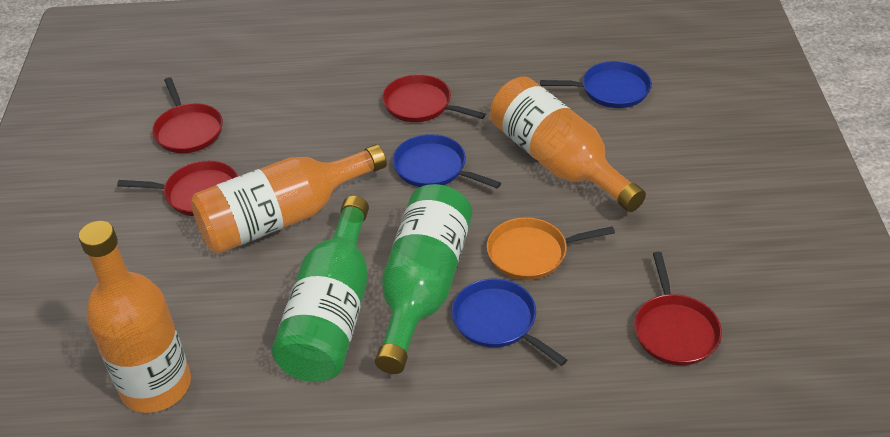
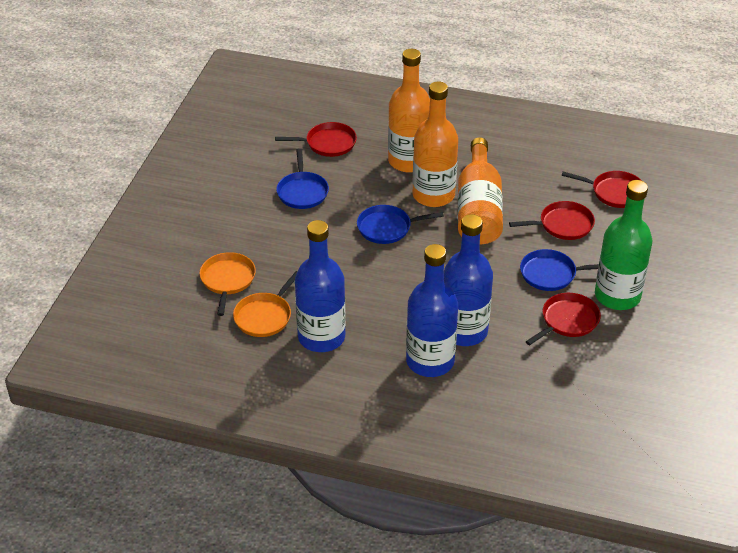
blue bottle: none = 0 -> [295,220,346,352] [406,244,458,377] [444,214,493,346] = 3
green bottle: [272,196,369,382] [375,184,472,374] = 2 -> [595,180,652,310] = 1
orange pan: [487,217,615,280] = 1 -> [199,252,256,316] [233,271,298,337] = 2

